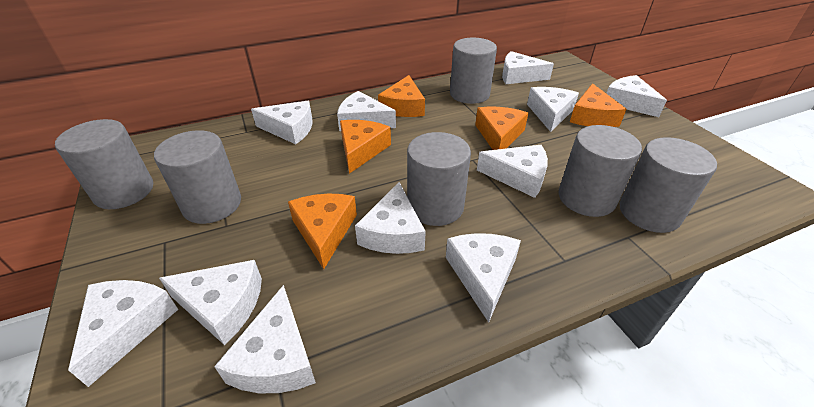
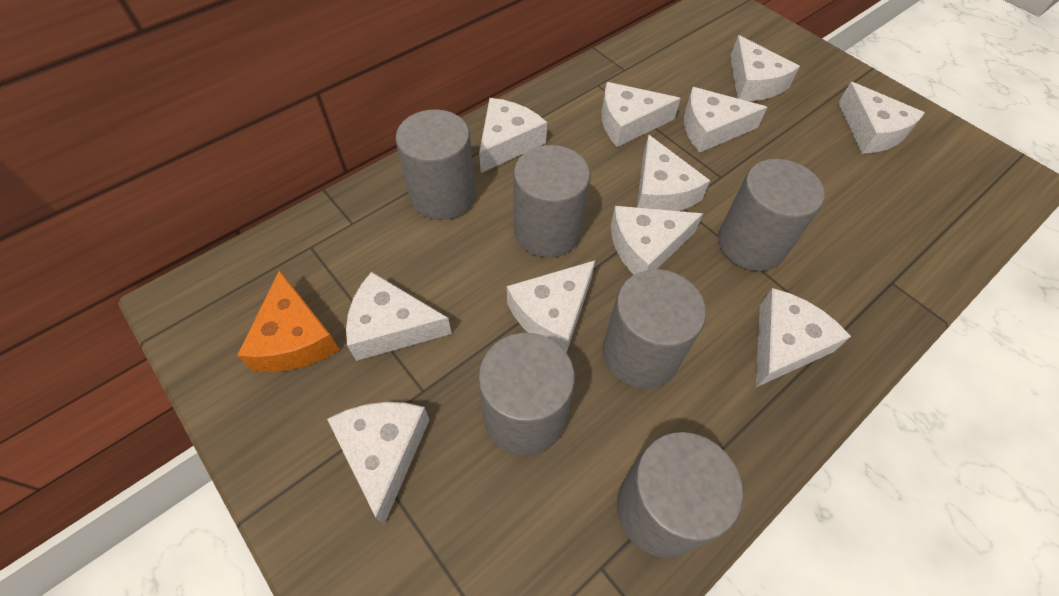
orange cheese: [288,194,357,269] [340,120,391,174] [378,75,425,117] [475,107,528,150] [570,83,627,127] = 5 -> [237,270,339,372] = 1

